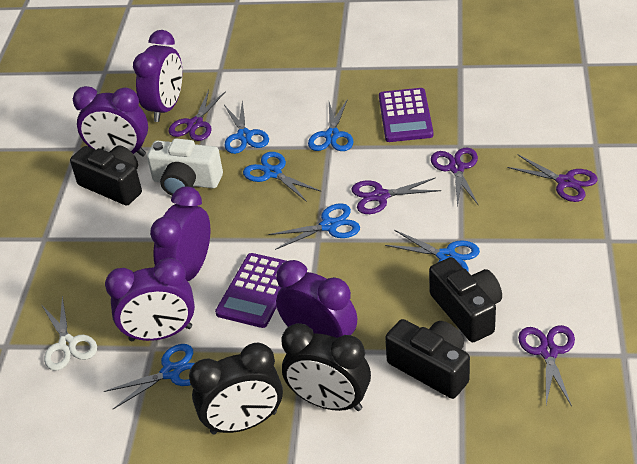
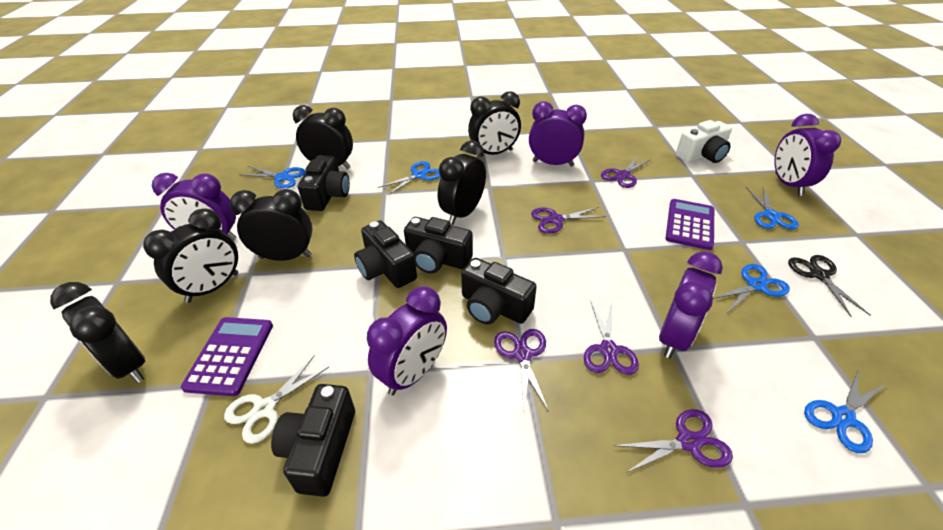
black camera: [70,146,142,206] [385,319,470,399] [429,257,502,342] = 3 -> [271,384,355,497] [298,155,350,211] [354,220,417,288] [404,217,473,274] [461,258,537,325] = 5
black clock: [189,343,283,435] [281,323,371,411] = 2 -> [50,282,145,383] [143,208,238,303] [230,189,312,261] [293,105,353,169] [438,141,486,225] [468,91,521,157] = 6
black scissors: none = 0 -> [788,255,871,317] = 1
blue scissors: [104,344,195,409] [224,100,269,154] [243,152,320,202] [268,203,360,250] [308,99,354,151] [385,230,480,272] = 6 -> [241,166,306,188] [378,161,441,195] [713,264,790,313] [746,187,799,229] [804,369,887,453] = 5

